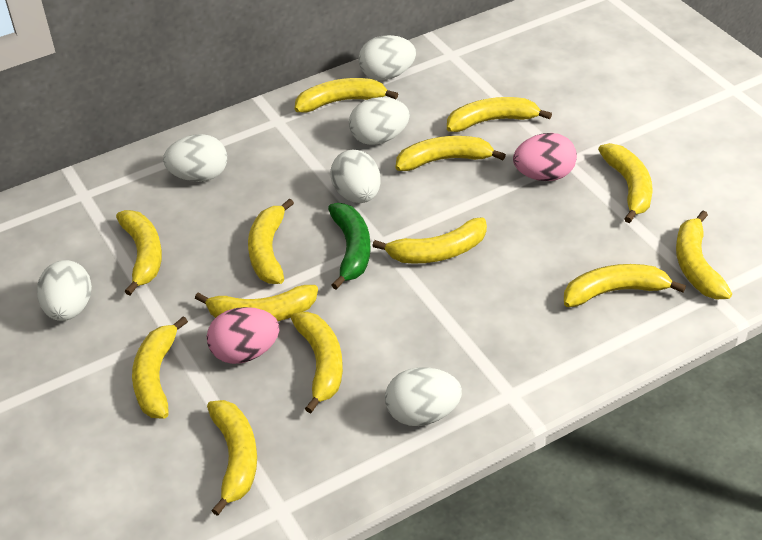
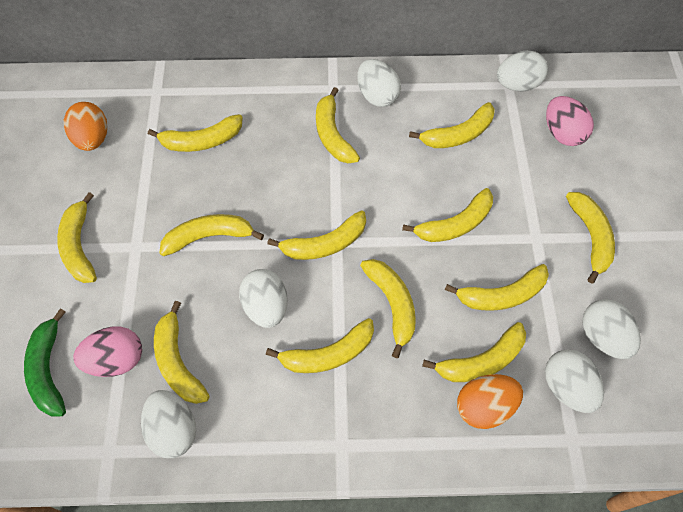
orange egg: none = 0 -> [64,102,107,151] [457,374,523,429] = 2

